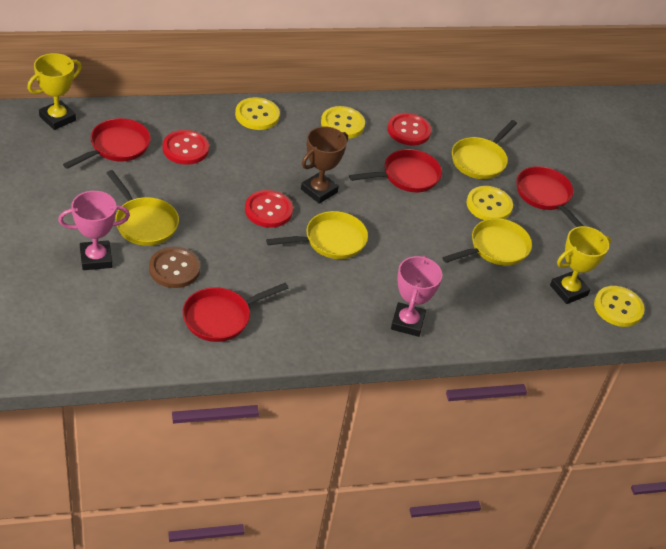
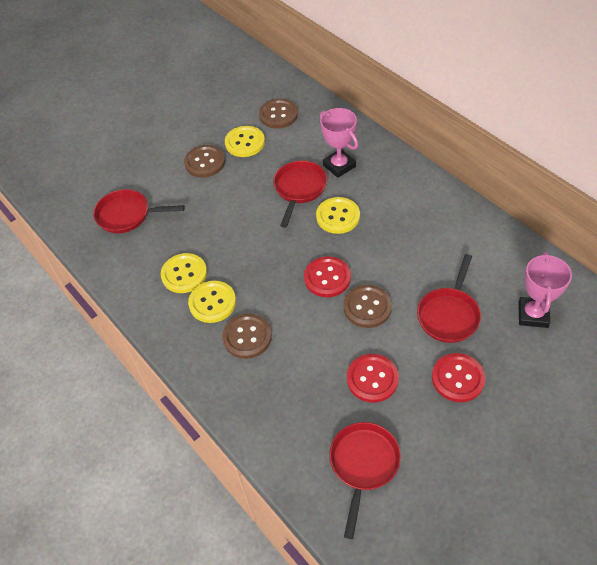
brown button: [149,247,200,288] = 1 -> [184,145,225,178] [222,314,272,359] [259,99,298,129] [343,285,392,328] = 4
brown trophy: [301,126,348,204] = 1 -> none = 0
yellow pan: [106,170,179,246] [266,211,368,259] [442,218,532,266] [452,120,517,179] = 4 -> none = 0
yellow trophy: [27,53,82,130] [550,226,611,304] = 2 -> none = 0

